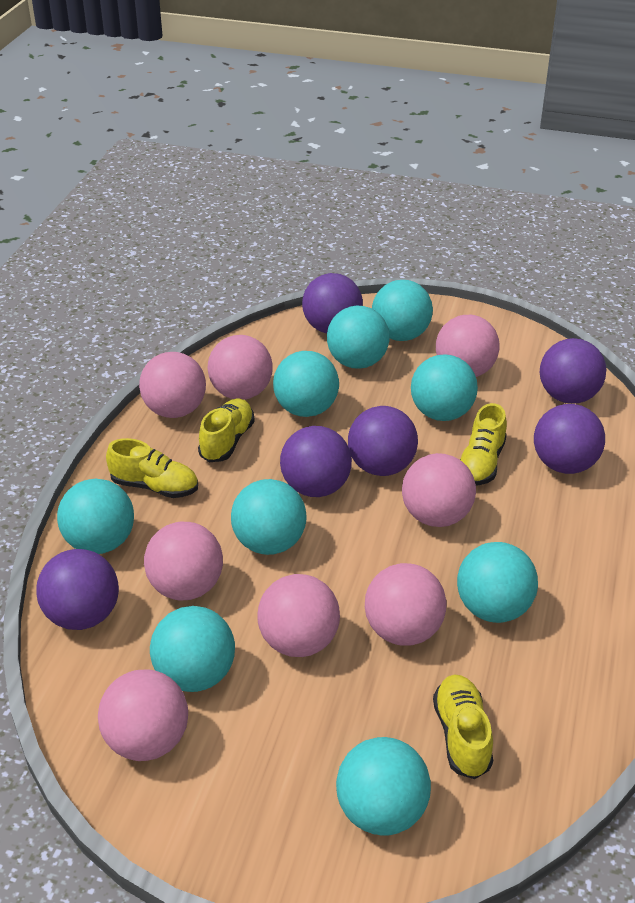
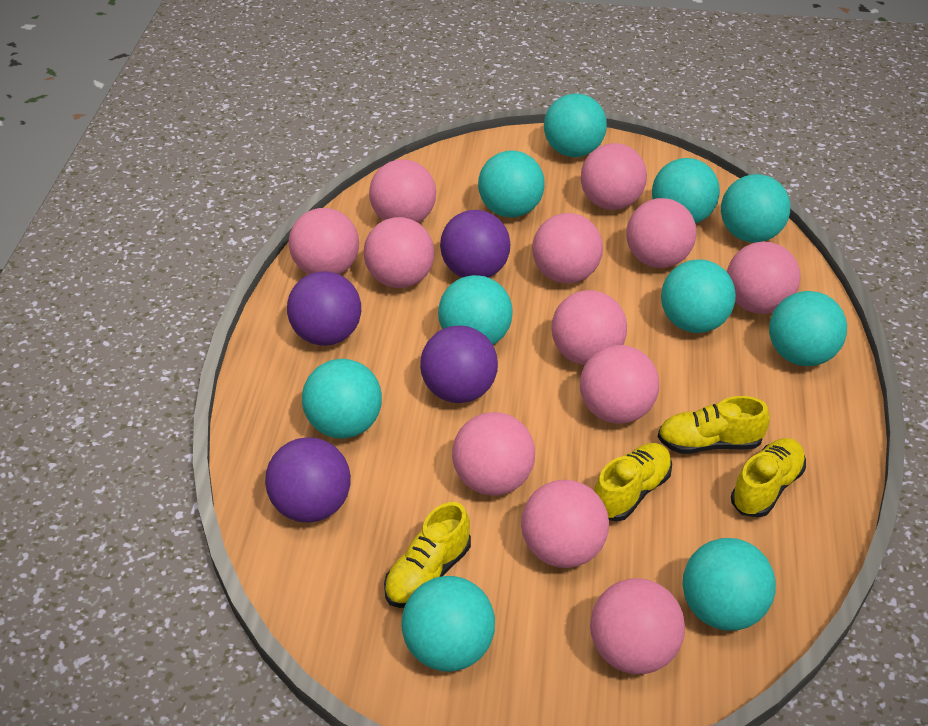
pink ball: [98,669,188,761] [139,352,206,418] [144,522,223,601] [208,335,273,400] [257,574,340,657] [365,563,446,646] [402,453,476,527] [436,315,500,377] = 8 -> [289,208,359,275] [364,217,434,288] [369,159,436,223] [452,412,535,496] [521,480,609,568] [532,213,603,284] [551,290,627,365] [580,345,659,424] [581,143,647,210] [590,578,685,674] [626,198,697,268] [727,242,800,314] = 12
purple ball: [36,549,119,630] [280,426,352,497] [302,273,363,333] [348,406,418,476] [534,404,605,474] [539,338,606,404] = 6 -> [265,437,351,523] [287,271,361,346] [420,326,498,403] [440,210,510,278] = 4
turquoise ball: [57,479,134,554] [150,606,235,692] [231,479,306,555] [273,351,339,417] [327,306,390,369] [336,737,431,835] [372,280,433,341] [411,354,478,421] [457,542,538,623] = 9 -> [302,359,382,439] [401,576,495,672] [438,275,513,345] [478,151,545,217] [544,93,607,157] [652,158,720,224] [661,259,736,333] [682,538,776,631] [721,174,790,243] [769,291,847,366] = 10

